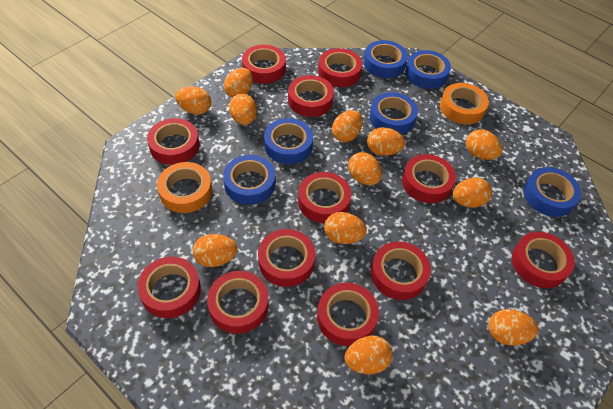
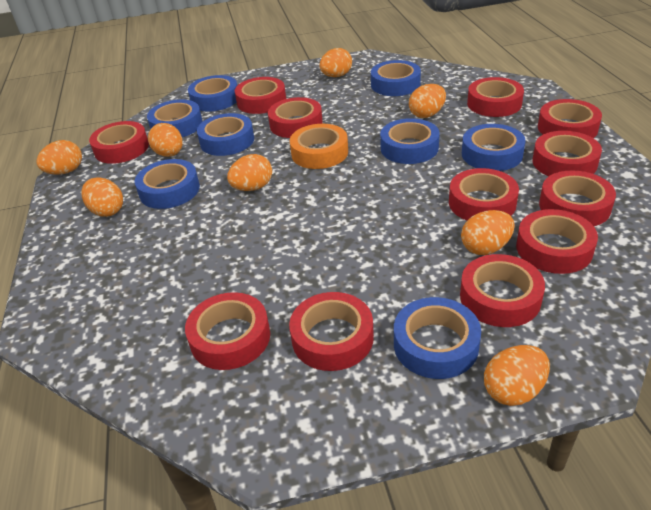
blue tape: [223,155,276,205] [264,118,313,164] [363,40,408,78] [369,92,418,135] [405,50,451,89] [524,167,581,217] = 6 -> [135,159,200,209] [147,100,203,137] [188,75,237,112] [197,113,254,156] [371,60,421,96] [380,118,440,164] [394,297,481,379] [462,124,526,171] = 8
orange egg: [175,86,211,115] [193,234,237,267] [224,68,253,98] [229,94,257,125] [324,212,367,244] [332,110,363,142] [344,336,393,374] [348,152,382,185] [367,127,405,156] [453,178,492,208] [466,129,502,160] [488,309,538,346] = 12 -> [37,140,82,175] [81,177,123,217] [148,123,183,157] [227,154,272,191] [319,48,352,77] [409,84,446,118] [461,210,515,255] [484,345,550,406] = 8
orange tape: [157,162,212,213] [440,83,489,124] = 2 -> [289,124,348,169] = 1

